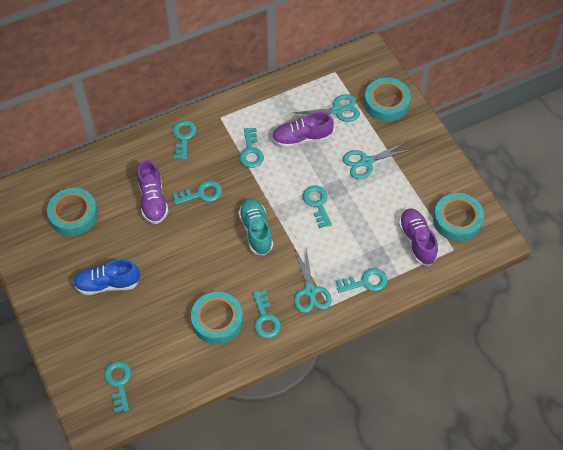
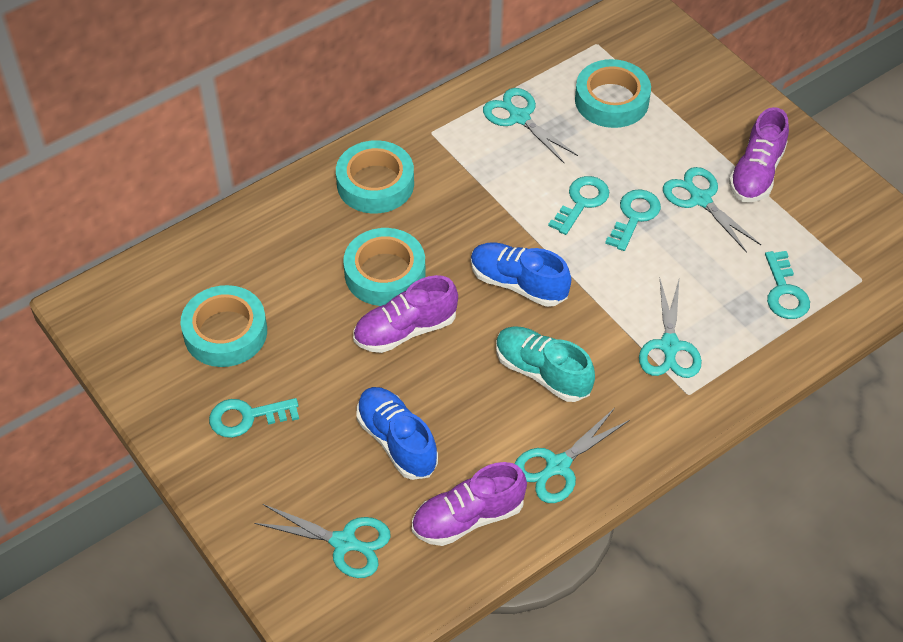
blue shoe: [73,259,140,295] = 1 -> [357,387,438,480] [471,242,571,307] = 2
turquoise key: [104,361,131,413] [173,120,196,160] [173,181,222,205] [240,128,264,168] [253,290,281,338] [303,185,332,228] [336,268,387,293] = 7 -> [209,398,299,438] [548,176,609,235] [605,189,661,251] [765,251,810,319] = 4
turquoise scissors: [293,94,360,122] [294,248,332,313] [343,142,412,179] = 3 -> [254,504,391,578] [483,88,578,164] [514,408,630,503] [639,279,702,378] [663,167,761,253] = 5

